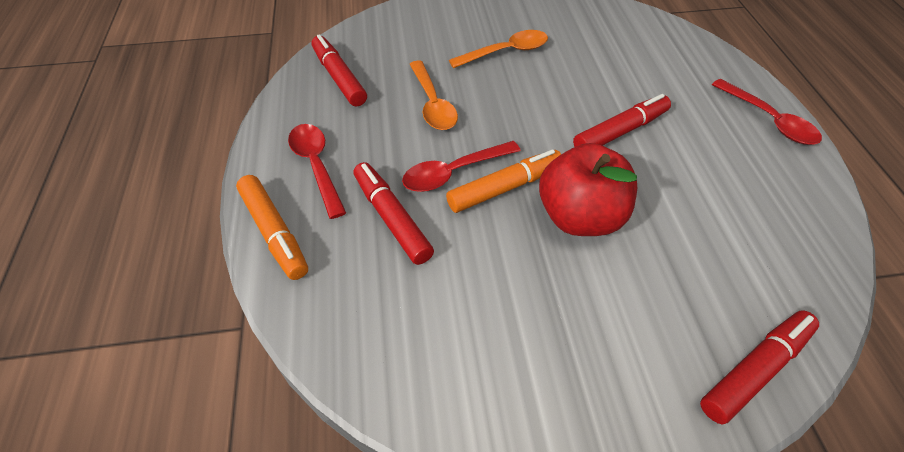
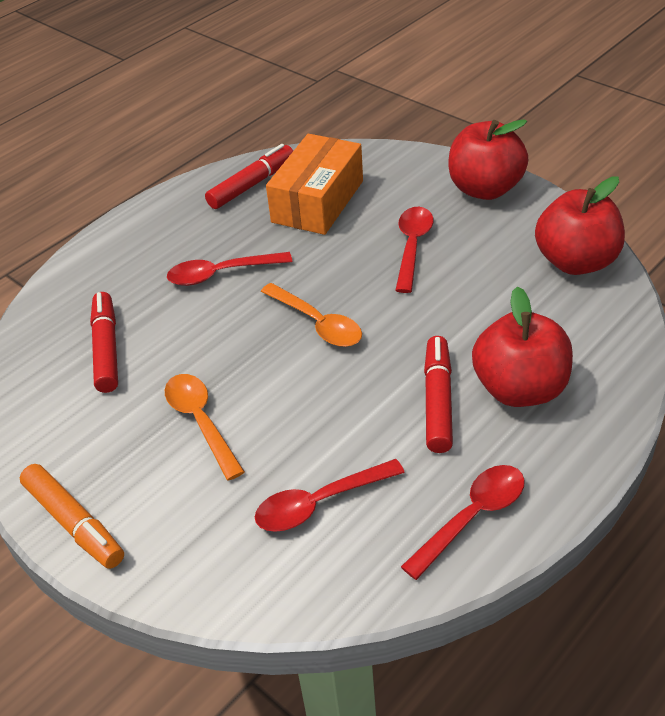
orange box: none = 0 -> [266,134,363,235] = 1
orange marker: [236,175,308,280] [446,149,561,213] = 2 -> [20,464,124,569] = 1
red apple: [539,143,637,236] = 1 -> [448,119,528,200] [472,287,573,407] [535,177,625,275] = 3
red marker: [312,34,367,107] [353,162,434,265] [573,94,671,147] [700,311,819,424] = 4 -> [90,292,118,393] [205,144,293,209] [424,336,453,453] = 3
red spoon: [288,124,346,219] [402,141,521,192] [712,79,822,145] = 3 -> [167,252,292,286] [255,459,405,532] [395,207,434,293] [401,465,525,580] = 4

